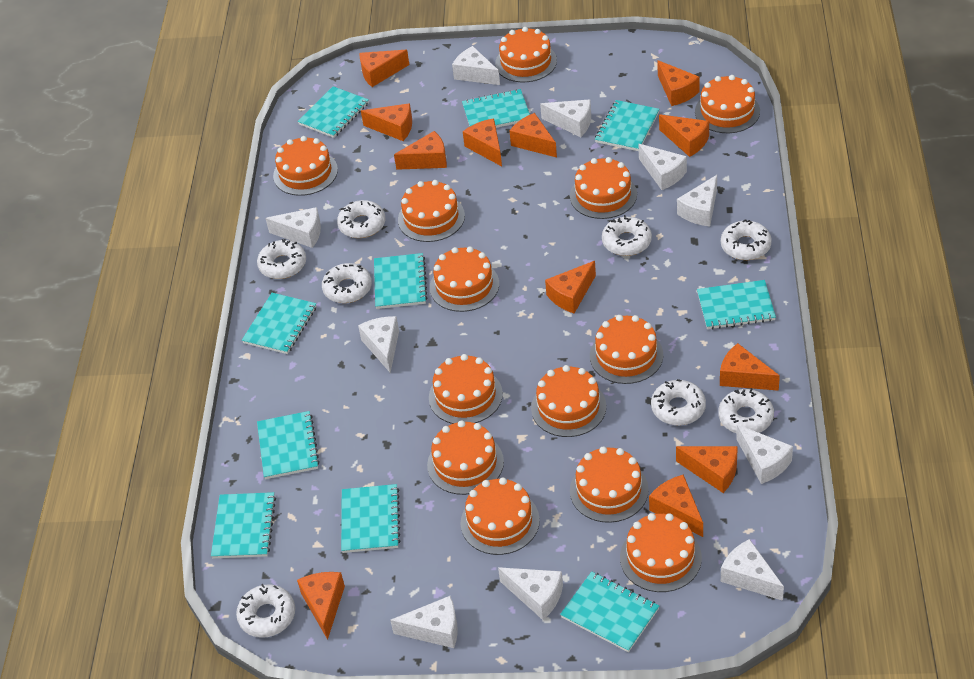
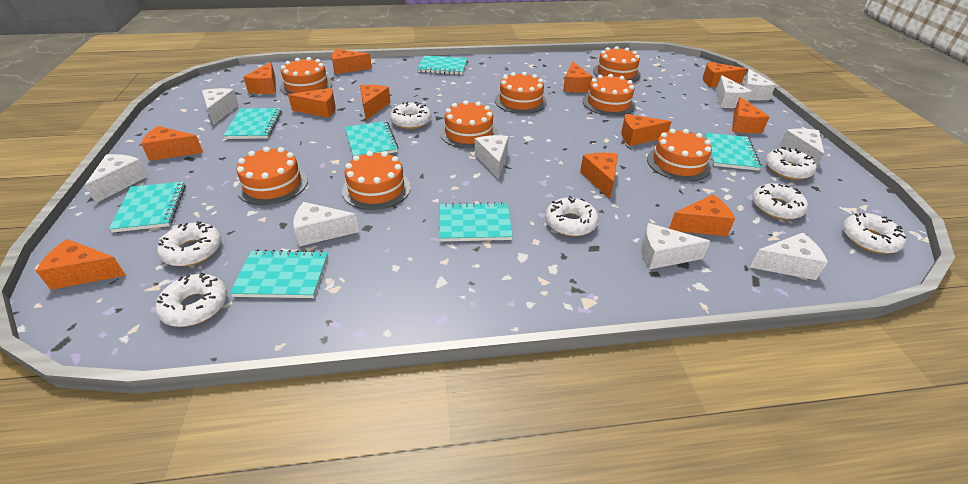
orange cake: [273,136,338,196] [398,180,465,242] [427,420,504,495] [429,354,503,424] [430,247,499,312] [461,477,540,555] [495,27,557,82] [531,365,606,437] [570,157,637,219] [570,446,649,523] [590,315,663,384] [620,513,702,592] [695,75,760,133] = 13 -> [236,147,308,205] [280,57,333,95] [342,151,411,210] [440,100,498,149] [495,72,547,114] [583,74,636,116] [593,46,641,82] [647,129,712,181] = 8
turquoise notebook: [211,492,276,558] [242,293,316,354] [257,411,320,479] [298,86,369,138] [341,484,400,553] [374,253,427,309] [462,89,530,128] [560,571,659,652] [595,100,659,151] [697,280,776,330] = 10 -> [109,182,186,233] [223,108,282,139] [230,250,328,298] [345,121,399,157] [417,55,467,75] [439,202,513,241] [704,133,762,171] = 7
white cheese: [265,207,321,248] [358,316,399,373] [390,596,458,648] [452,46,500,85] [498,567,563,620] [540,99,591,137] [639,144,687,190] [677,175,717,226] [721,539,784,601] [736,424,793,484] = 10 -> [85,154,148,203] [202,88,239,125] [293,202,359,246] [475,135,509,179] [641,223,710,269] [716,75,753,108] [743,69,776,100] [749,233,828,280] [779,129,824,168] = 9
white donut: [236,584,295,638] [257,239,306,279] [322,263,372,303] [337,200,385,238] [602,215,652,256] [651,379,706,425] [718,388,774,434] [721,219,772,260] = 8 -> [156,273,227,327] [157,221,221,266] [390,101,431,129] [545,196,598,236] [752,183,808,220] [765,147,816,180] [843,213,906,254] = 7

